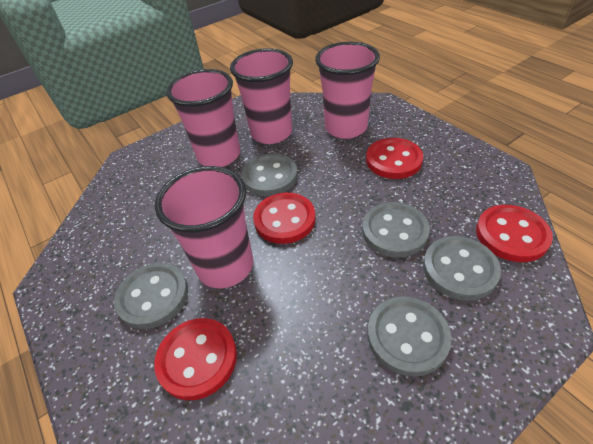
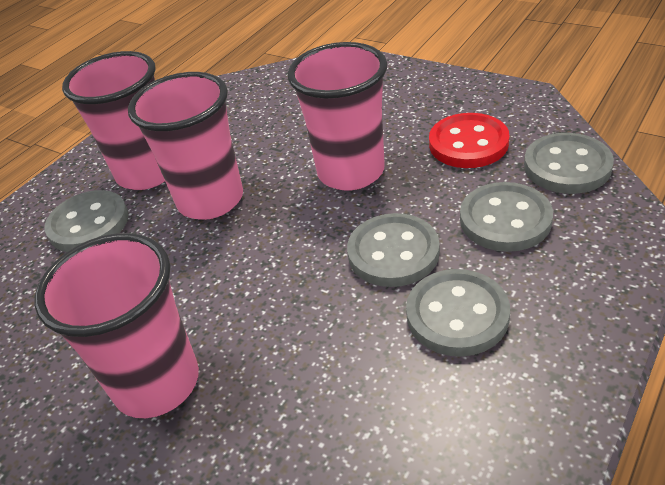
red button: [154,318,237,400] [253,193,316,244] [366,138,423,179] [476,205,553,262] = 4 -> [429,113,509,168] = 1

